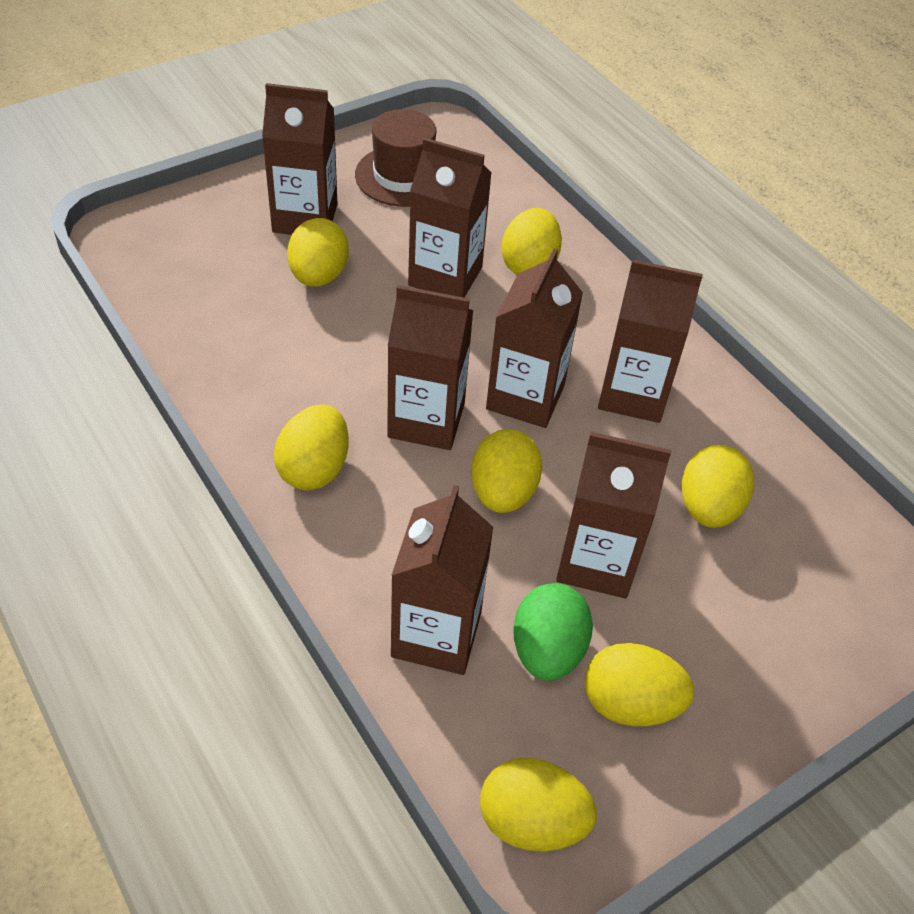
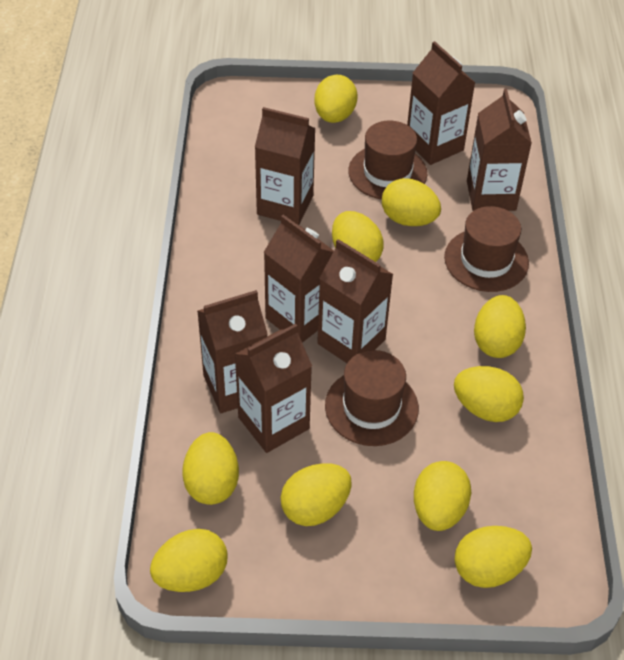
brown hat: [355,109,436,207] = 1 -> [325,350,419,446] [348,121,428,199] [444,206,529,292] = 3
green egg: [513,583,593,681] = 1 -> none = 0
yellow egg: [274,404,349,490] [287,218,349,287] [471,429,543,513] [480,758,597,851] [502,208,562,275] [585,643,694,726] [682,445,754,528] = 7 -> [150,529,228,592] [183,432,239,505] [280,463,352,526] [314,75,358,123] [332,211,384,262] [382,178,441,226] [414,461,471,531] [454,366,524,422] [454,526,532,588] [474,295,526,358] = 10

